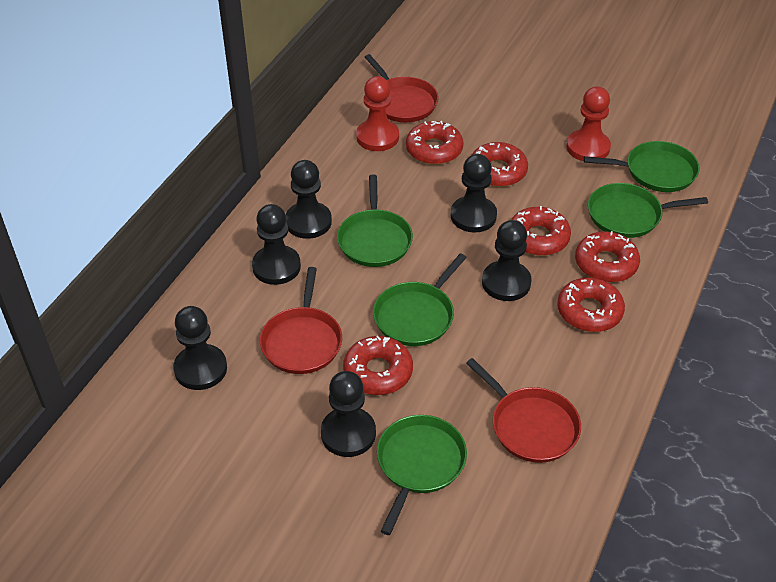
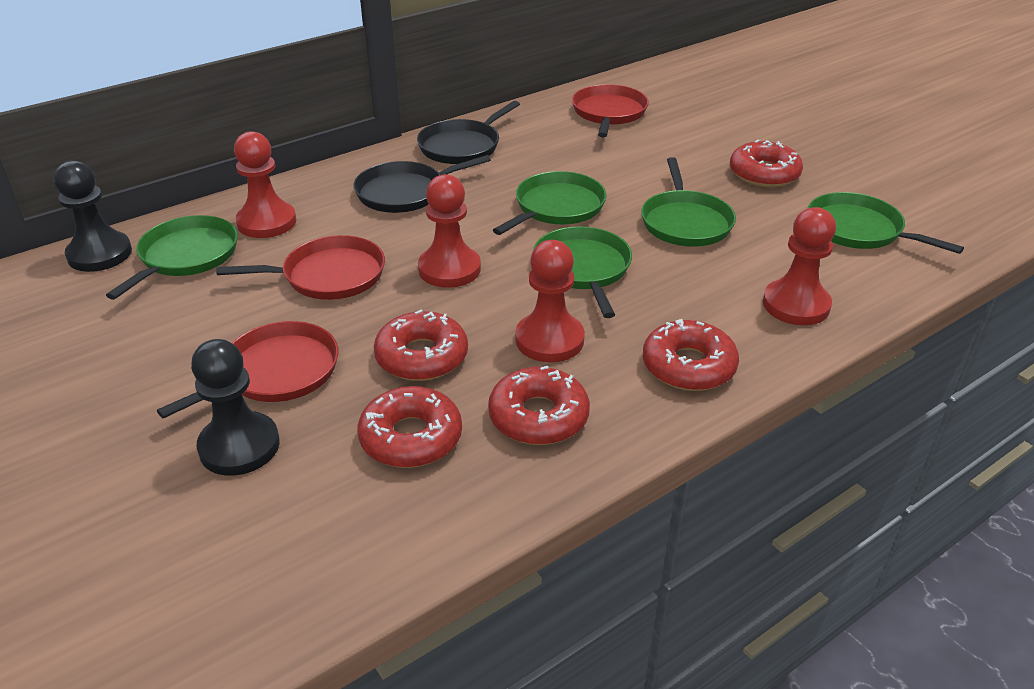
black pan: none = 0 -> [353,155,491,213] [417,101,520,164] = 2
black pawn: [173,306,227,390] [252,204,301,285] [286,160,332,239] [321,371,376,457] [451,154,497,232] [482,220,531,301] = 6 -> [54,160,132,272] [191,339,280,476] = 2
red donut: [343,336,413,395] [406,121,464,165] [472,142,528,187] [511,206,571,256] [557,278,625,332] [575,231,640,282] = 6 -> [357,386,462,468] [374,310,468,381] [488,366,590,445] [643,319,739,391] [730,140,803,187] = 5
red pawn: [356,76,399,151] [566,86,611,161] = 2 -> [234,131,296,238] [418,174,481,288] [515,240,585,362] [763,207,836,325] = 4

